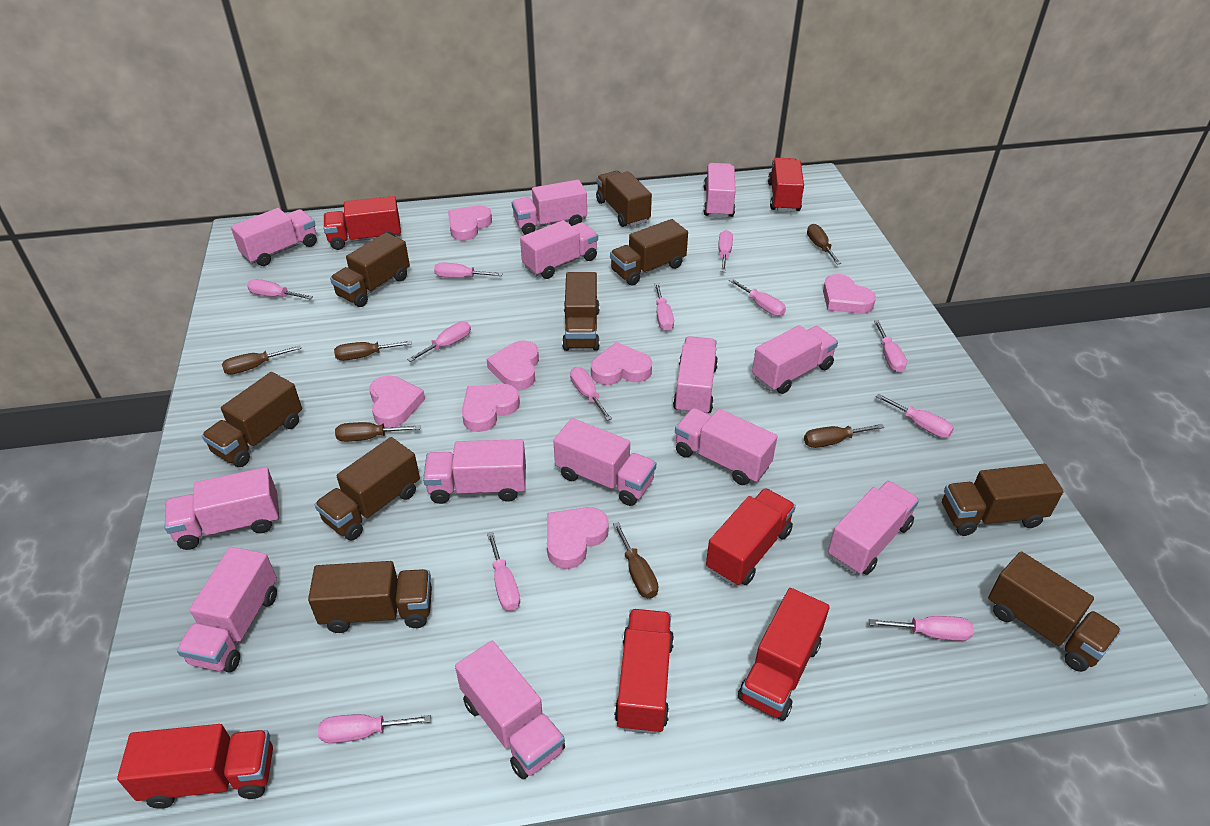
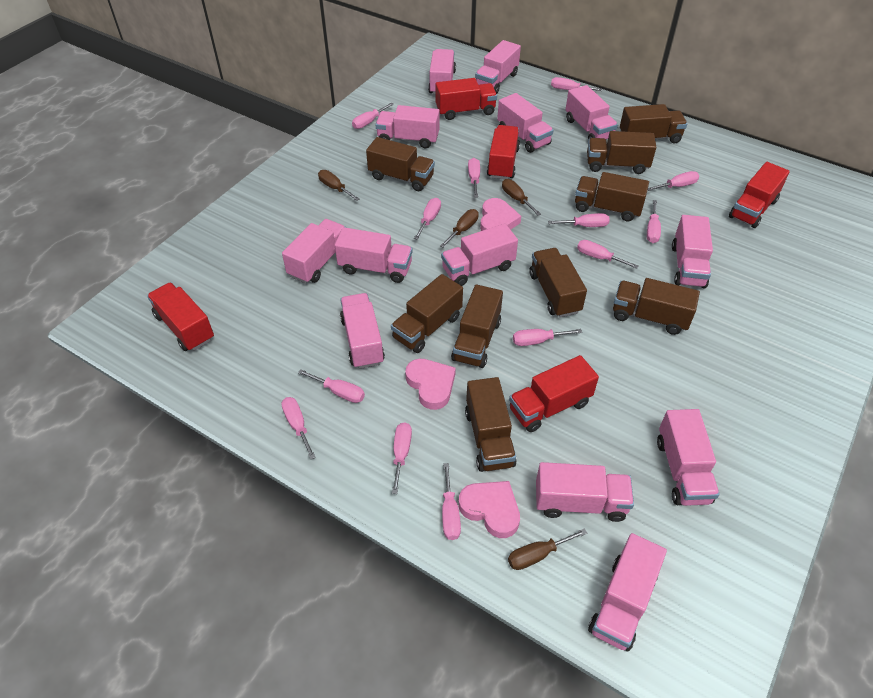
brown screwdriver: [222,345,301,375] [334,341,412,361] [335,422,420,442] [613,522,658,598] [804,424,884,448] [807,224,841,264] = 6 -> [318,170,359,201] [440,209,479,248] [502,179,541,216] [508,528,587,570] = 4
pink heart: [369,375,425,428] [448,205,492,241] [462,384,520,432] [487,340,539,390] [547,507,609,569] [591,342,652,385] [823,274,876,314] = 7 -> [405,359,456,410] [459,481,520,538] [480,198,521,231] = 3
pink screwdriver: [247,279,313,299] [318,714,431,743] [407,321,471,362] [434,262,503,278] [487,532,520,611] [570,367,612,421] [654,283,674,331] [718,230,733,272] [729,279,786,316] [869,616,974,641] [874,320,907,372] [876,394,954,438] = 12 -> [281,397,316,459] [298,369,365,403] [352,102,394,129] [392,422,412,494] [414,198,441,240] [442,463,461,540] [468,158,480,198] [513,329,582,346] [548,213,610,227] [551,77,602,91] [577,240,639,269] [647,200,661,243] [648,171,699,191] = 13
red truck: [117,724,273,809] [323,196,401,250] [614,609,674,734] [706,488,796,586] [738,588,830,721] [768,158,804,212] = 6 -> [147,283,214,351] [436,78,497,120] [487,125,520,179] [509,355,599,432] [729,162,790,228] = 5

